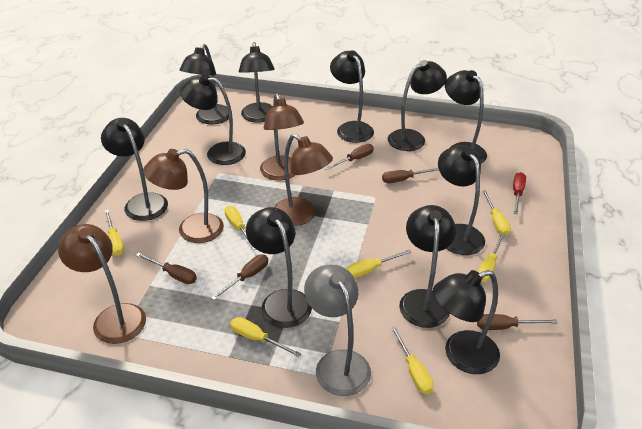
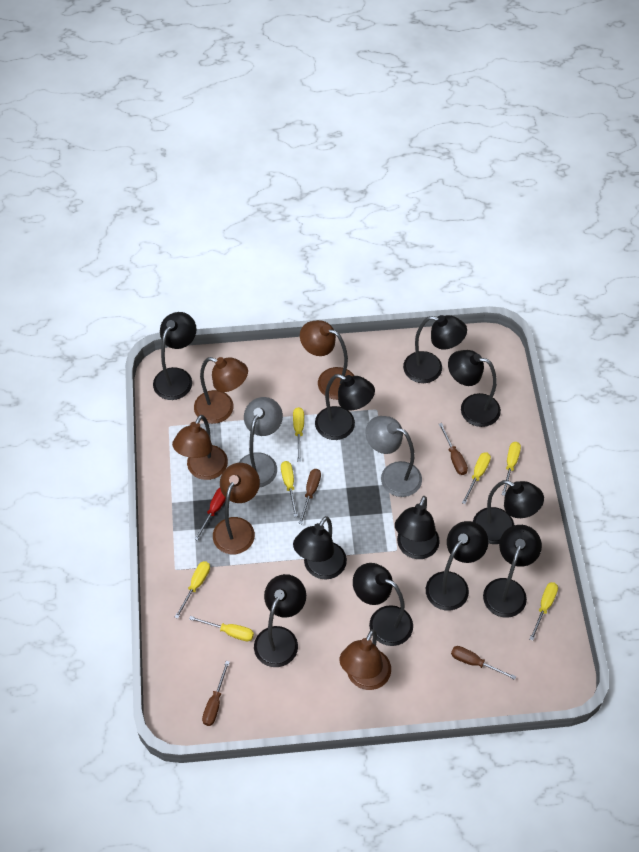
brown lamp: [58,224,146,344] [143,149,224,243] [260,93,304,180] [275,134,333,226] = 4 -> [172,415,228,480] [194,357,248,424] [213,463,260,554] [300,320,354,400] [339,629,391,690] = 5
brown screwdriver: [136,253,197,284] [211,254,268,300] [325,144,374,170] [382,168,439,183] [477,314,558,330] = 5 -> [202,661,230,726] [298,469,321,524] [439,423,468,475] [451,646,516,680] = 4
grey lamp: [304,265,371,396] = 1 -> [239,397,283,488] [365,416,422,497] = 2

